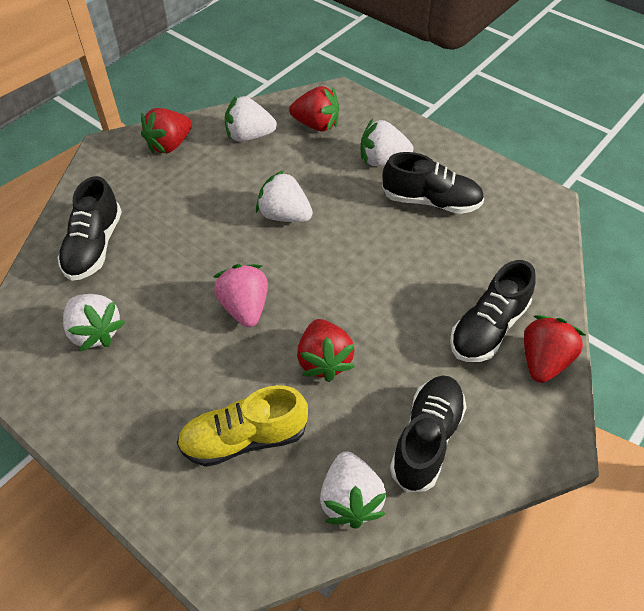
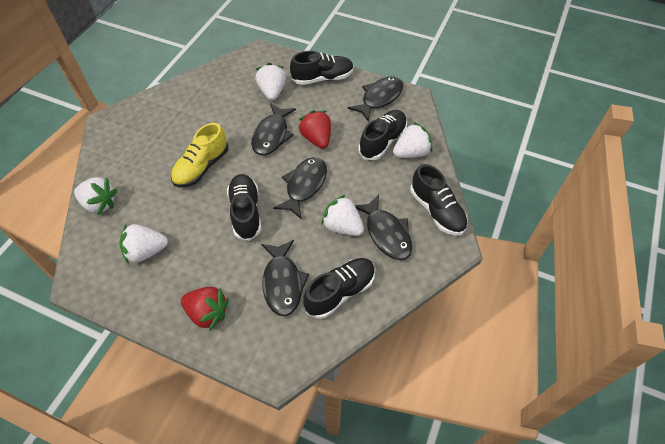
black fish: none = 0 -> [251,103,296,155] [261,240,309,316] [273,157,327,219] [347,77,403,122] [355,195,412,260] = 5
black shoe: [58,176,122,281] [382,152,484,214] [390,375,467,492] [450,260,536,362] = 4 -> [227,174,261,241] [290,51,354,85] [303,258,375,319] [359,110,407,160] [410,164,468,236] = 5
pink strawberry: [213,264,268,327] = 1 -> none = 0
red strawberry: [141,108,192,154] [289,86,339,131] [297,319,355,382] [524,315,587,383] = 4 -> [181,287,229,331] [298,110,331,149] = 2

